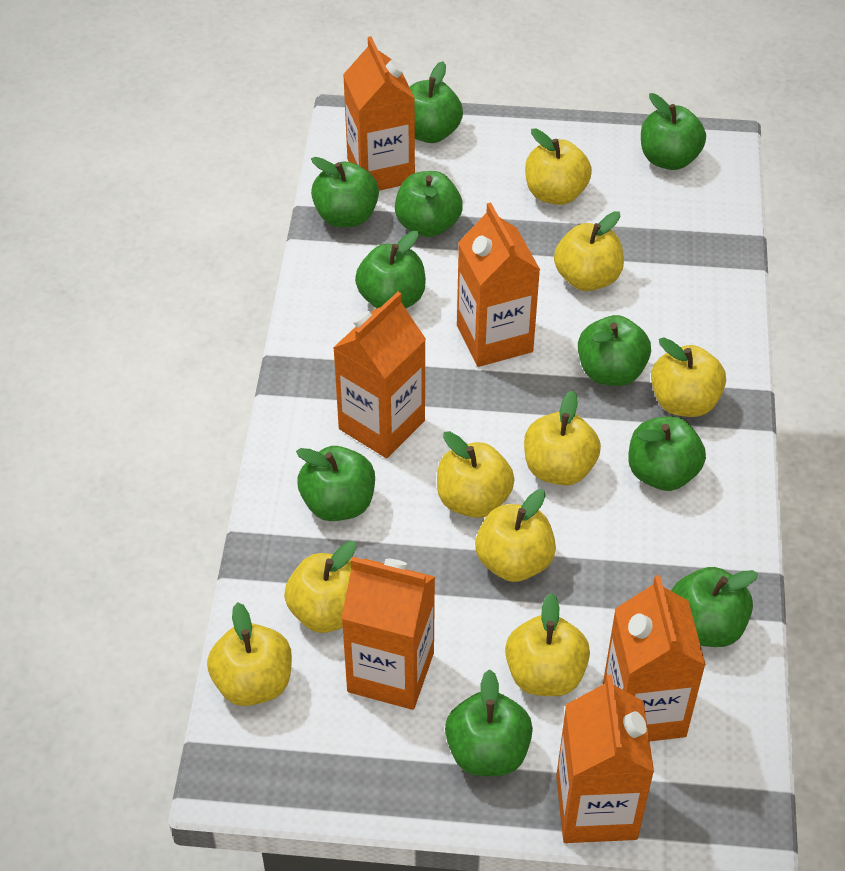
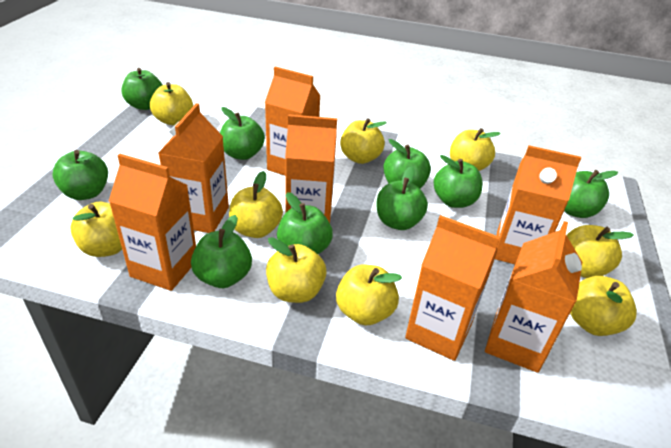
green apple: [296,446,375,521] [311,157,379,227] [355,231,426,309] [395,171,463,237] [410,61,463,143] [445,669,533,776] [578,315,651,386] [628,416,706,491] [641,93,706,170] [671,567,758,647] = 10 -> [52,150,108,200] [121,68,162,110] [191,215,252,288] [220,107,265,160] [277,192,333,254] [377,166,428,230] [383,139,431,189] [434,155,483,208] [564,170,618,218] = 9
orange carton: [333,292,426,458] [341,557,435,710] [343,36,415,191] [457,202,540,367] [556,675,654,843] [603,575,706,741] = 6 -> [109,154,196,291] [159,103,229,233] [265,66,321,176] [285,114,337,223] [405,215,500,361] [485,221,582,373] [495,145,581,264] = 7

